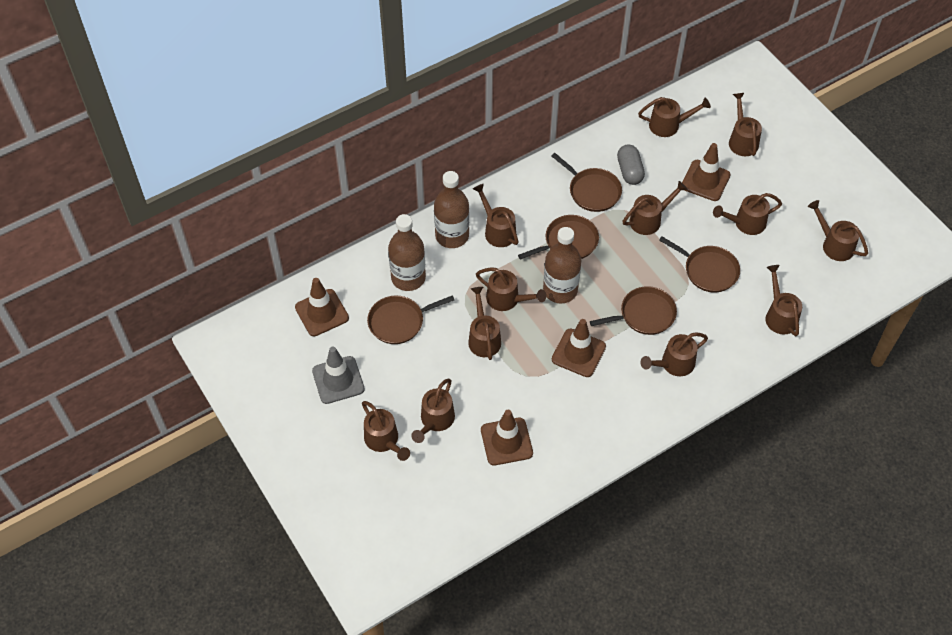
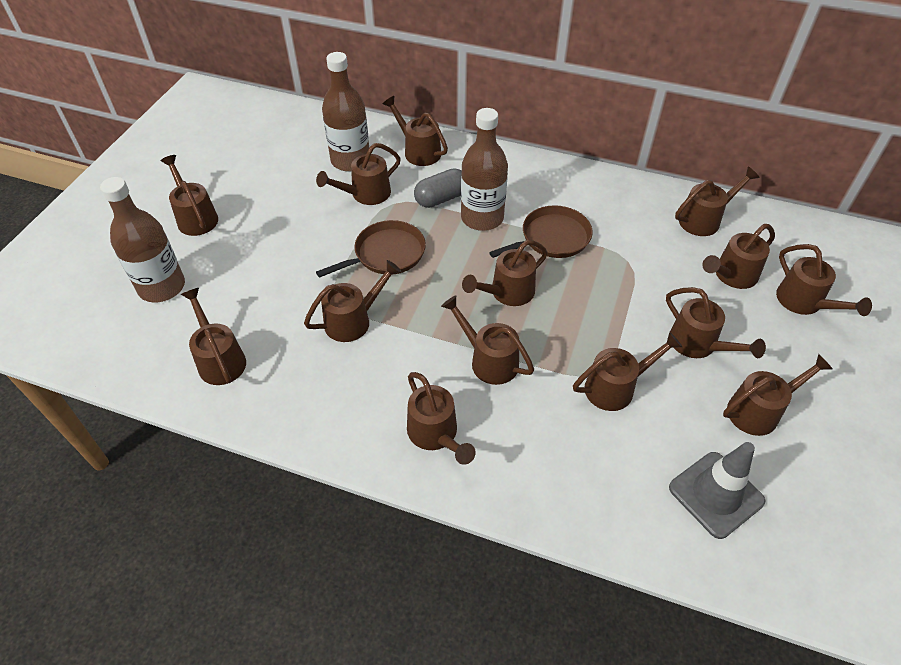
brown pan: [367,295,454,344] [518,215,599,260] [551,153,622,212] [590,286,677,335] [659,236,740,293] = 5 -> [316,220,426,278] [489,205,593,258] = 2
brown traffic cone: [295,278,349,336] [481,410,533,465] [552,319,606,377] [682,143,731,201] = 4 -> none = 0
brown watering can: [362,401,410,461] [411,378,455,443] [468,287,501,360] [473,184,519,247] [476,267,546,311] [622,181,688,235] [638,97,711,137] [640,332,708,376] [713,193,782,235] [729,93,762,156] [766,265,802,336] [808,200,868,261] = 12 -> [161,155,218,236] [181,288,246,385] [304,260,401,342] [316,143,401,205] [382,96,448,166] [407,372,476,465] [441,295,534,385] [462,240,548,306] [573,332,682,411] [666,287,766,358] [675,167,760,236] [702,224,775,289] [723,354,833,436] [776,244,872,316] = 14

